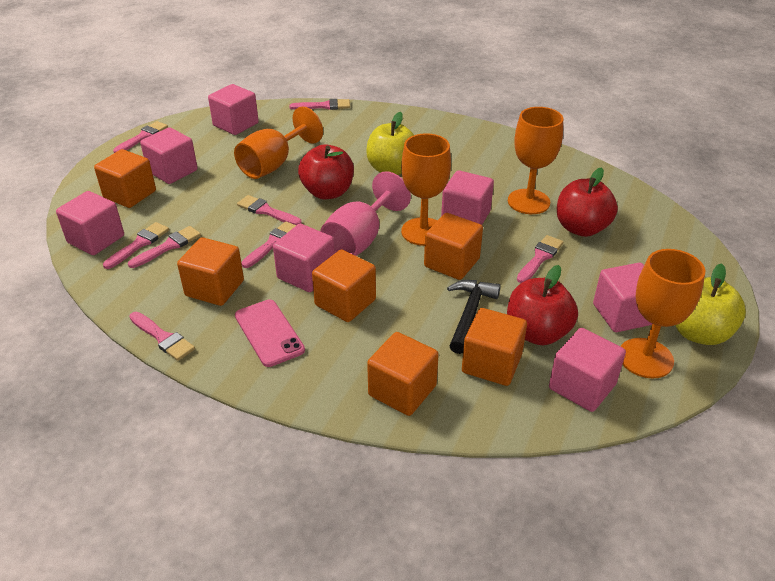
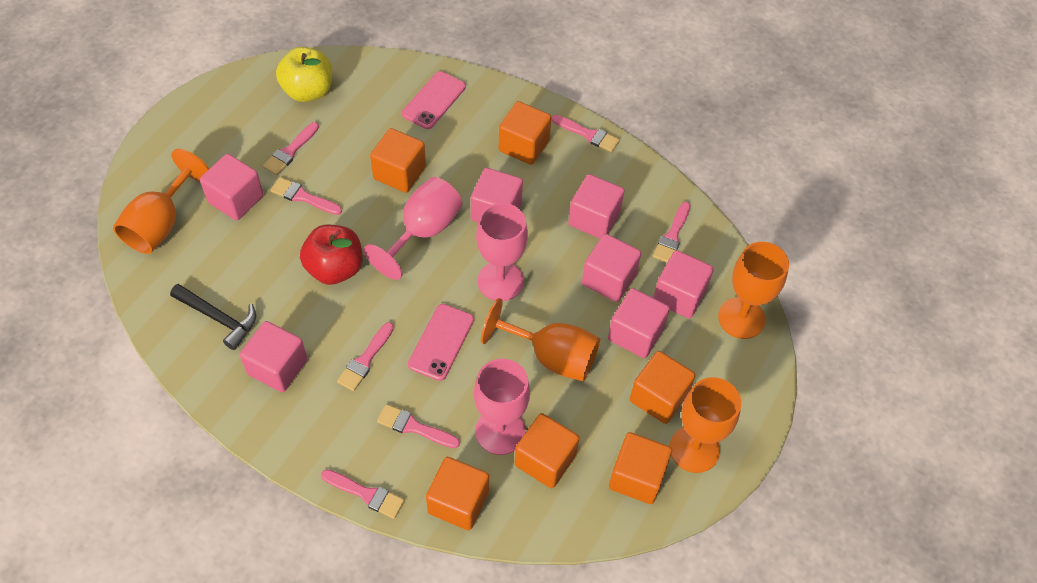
pink brush: [103,222,169,269] [113,121,168,153] [128,226,201,268] [129,312,195,361] [237,195,302,225] [241,221,296,268] [289,99,350,110] [517,235,563,283] = 8 -> [263,122,319,175] [271,177,342,215] [321,469,405,519] [337,322,394,391] [377,404,460,448] [552,115,620,152] [653,202,691,262] = 7
pink goblet: [320,171,411,256] = 1 -> [364,177,463,280] [474,359,530,455] [476,203,528,301] = 3
pink phone: [235,300,305,367] = 1 -> [402,71,466,129] [408,304,474,381] = 2
red apple: [298,144,354,199] [507,265,578,345] [557,167,618,237] = 3 -> [300,225,363,285] = 1
yellow apple: [366,112,414,175] [675,263,746,345] = 2 -> [276,47,332,102] = 1

